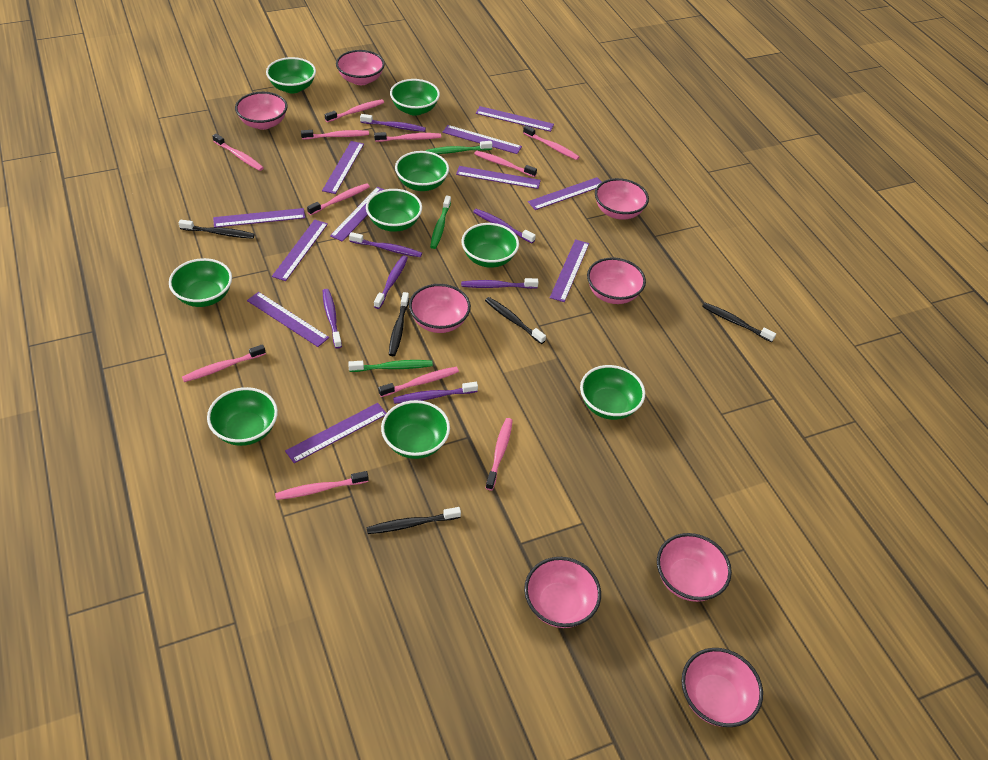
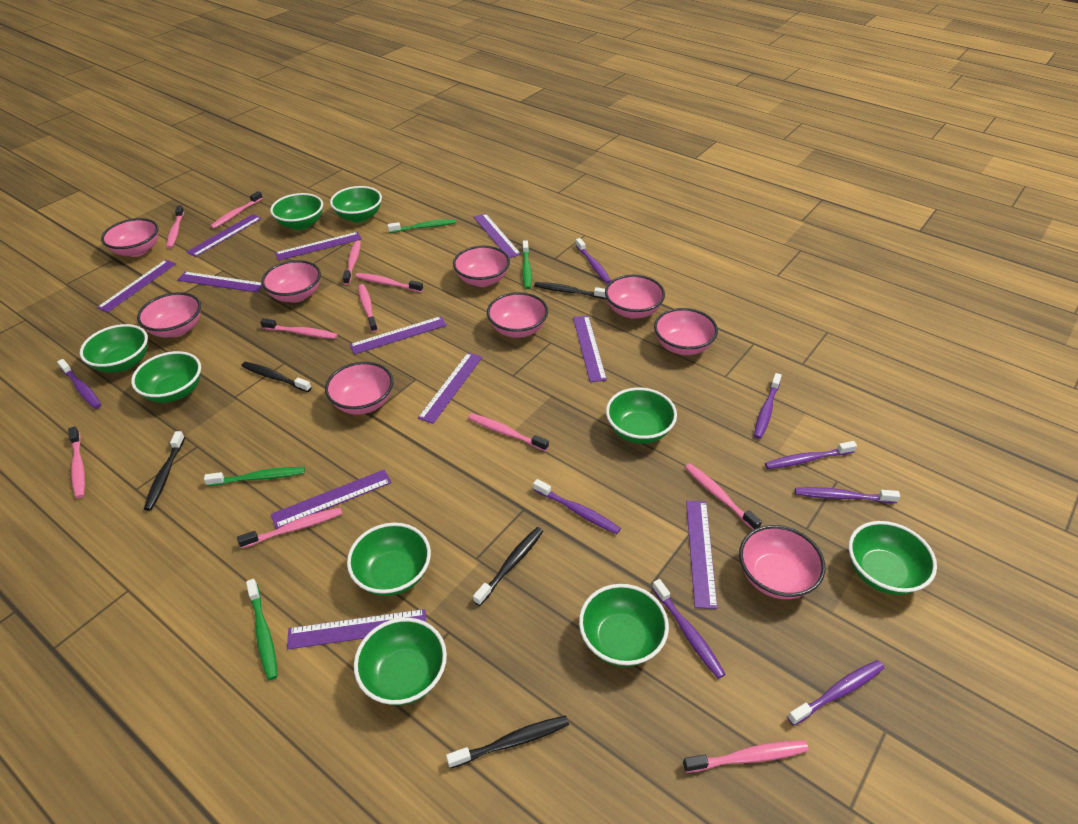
green toothbrush: [348,360,433,372] [425,141,492,154] [430,195,451,249] = 3 -> [204,467,305,486] [246,579,278,680] [388,219,456,233] [522,240,532,289] = 4
pink bowl: [235,92,287,130] [336,50,385,85] [409,284,471,333] [524,557,601,628] [587,257,646,304] [595,178,649,220] [657,533,732,602] [682,648,763,727] = 8 -> [101,218,158,257] [137,292,201,337] [261,260,321,303] [325,362,393,414] [453,246,510,287] [487,292,548,338] [605,275,665,319] [654,308,718,355] [739,525,826,599] = 9
purple toothbrush: [323,289,342,349] [349,232,422,257] [360,114,426,132] [374,255,408,309] [393,382,478,404] [461,278,538,289] [473,209,536,243] = 7 -> [57,359,101,409] [533,479,621,534] [576,238,611,284] [652,579,725,679] [754,373,782,439] [765,441,857,469] [787,660,884,726] [795,487,900,503] = 8

